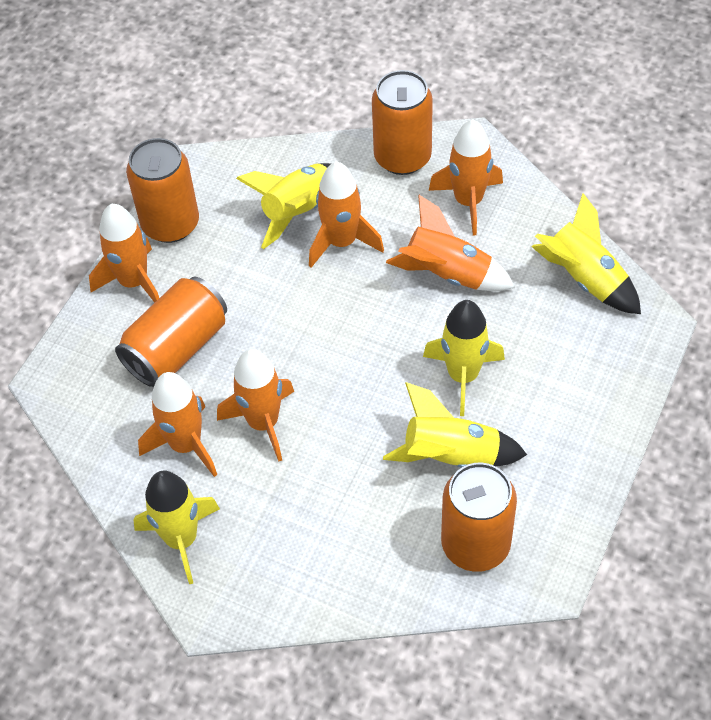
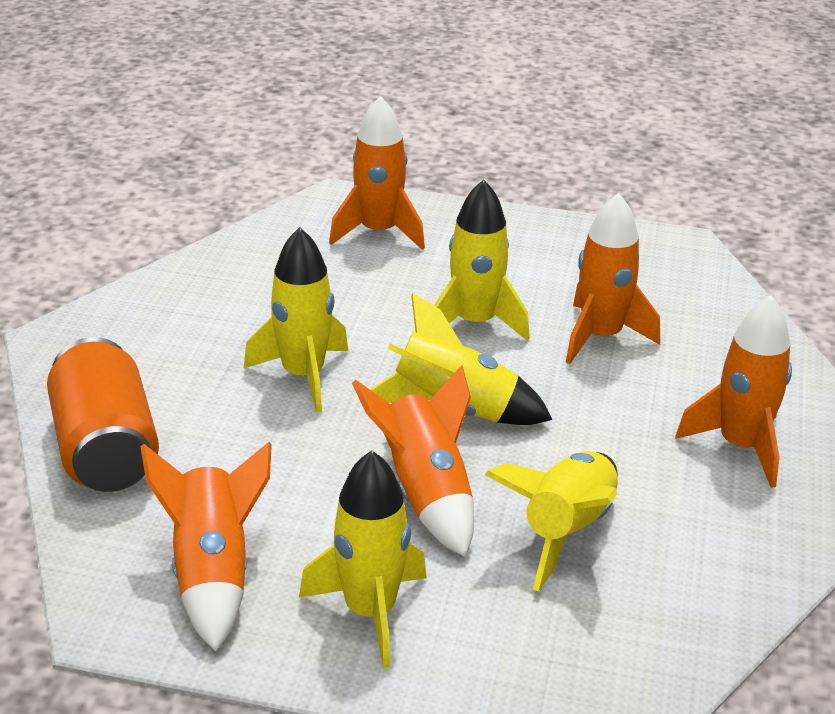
orange can: [115,277,227,387] [126,138,199,243] [372,70,433,175] [441,463,517,572] = 4 -> [47,337,159,492] = 1
orange rocket: [89,204,159,303] [138,372,218,477] [217,349,294,462] [309,162,384,268] [386,195,515,291] [429,119,503,236] = 6 -> [141,442,272,651] [329,96,425,250] [352,365,474,557] [566,193,660,364] [675,295,792,488] = 5

